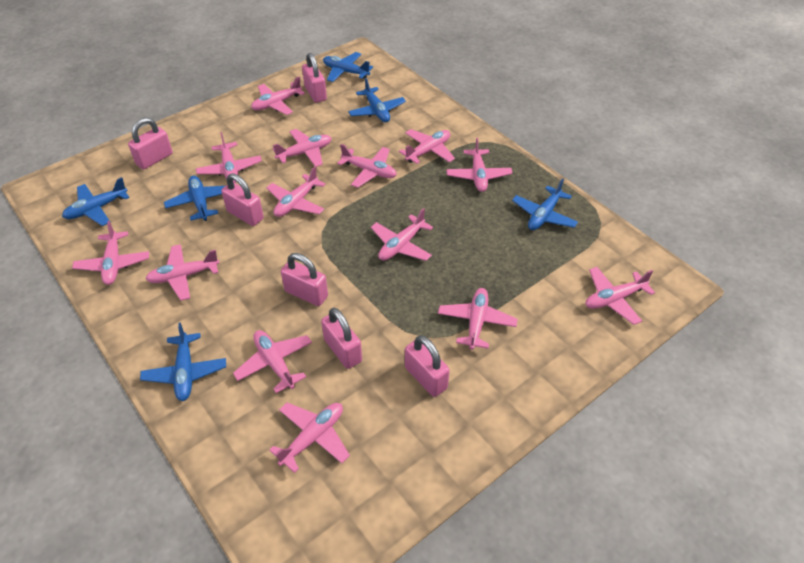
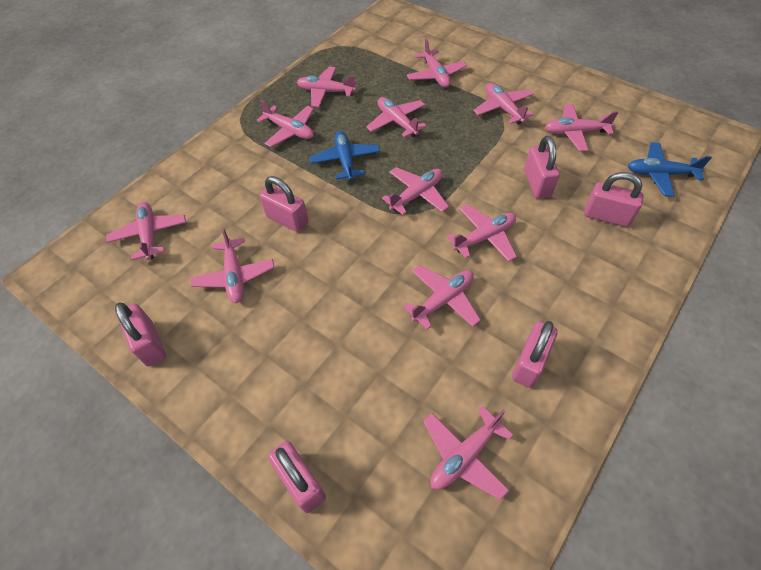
blue plane: [62,177,130,226] [140,323,226,401] [164,176,225,221] [323,52,373,82] [348,78,406,122] [512,178,578,230] = 6 -> [309,131,380,181] [628,142,712,197] = 2
pink plane: [72,221,149,285] [146,244,219,301] [196,132,262,183] [233,330,312,393] [251,76,305,115] [266,166,326,217] [269,403,350,473] [272,129,331,167] [337,144,397,188] [371,208,433,261] [399,129,455,164] [438,288,518,350] [446,138,512,192] [586,267,655,325] = 14 -> [106,202,186,260] [191,228,275,303] [257,100,314,147] [297,67,356,107] [366,97,427,138] [382,167,449,215] [403,265,481,330] [407,39,467,88] [423,406,513,500] [447,204,517,262] [473,83,534,124] [545,104,619,151] = 12

